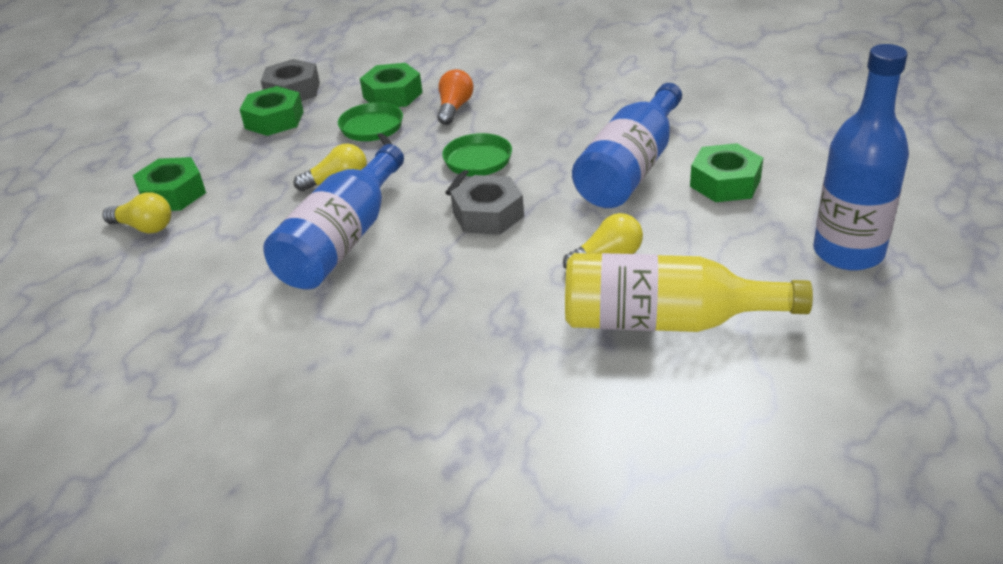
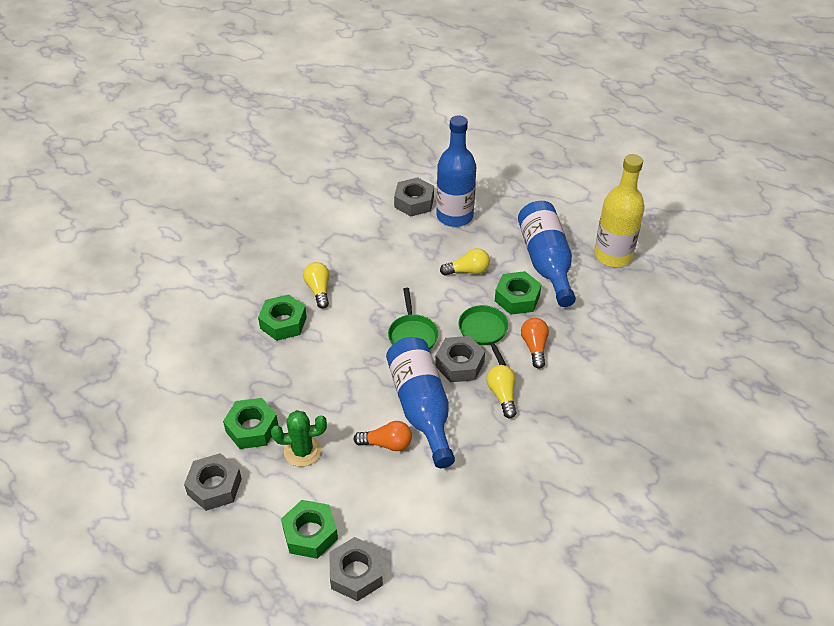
green cactus: none = 0 -> [271,410,327,467] = 1
grey nut: [261,59,320,101] [450,175,524,234] = 2 -> [184,453,242,511] [329,537,383,601] [394,177,434,216] [435,336,485,382] = 4
orange light bulb: [437,69,473,125] = 1 -> [353,421,412,451] [521,318,549,369] = 2

